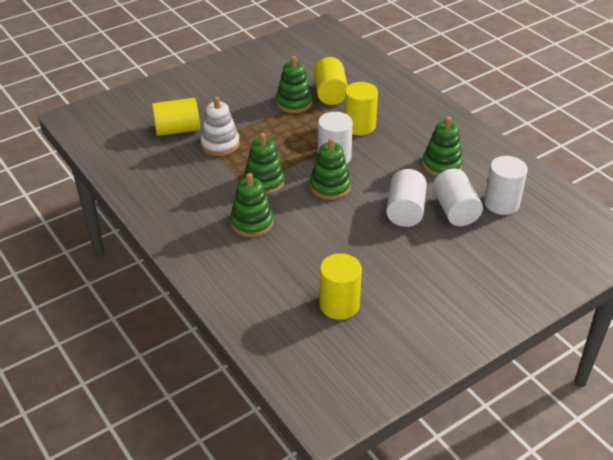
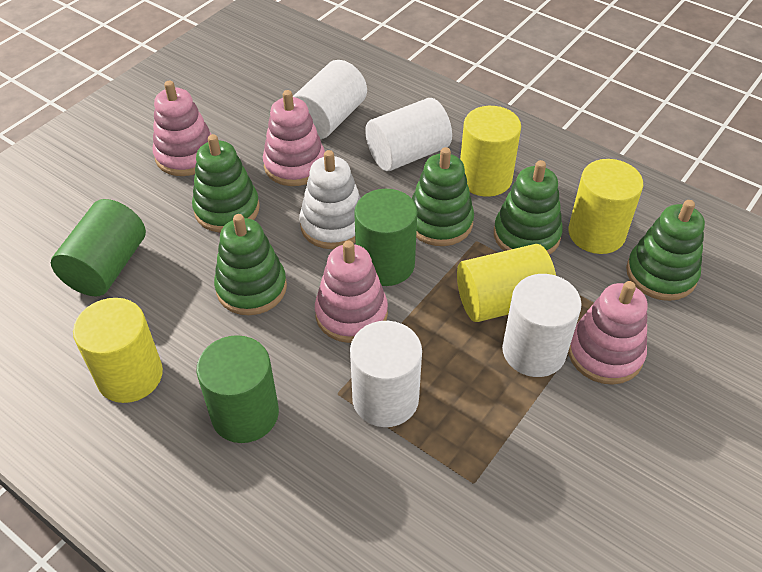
green cylinder: none = 0 -> [51,199,146,296] [197,335,279,443] [354,189,417,286] = 3
pink stacking toy: none = 0 -> [153,81,212,176] [263,90,325,186] [315,241,388,343] [568,281,647,385] = 4

